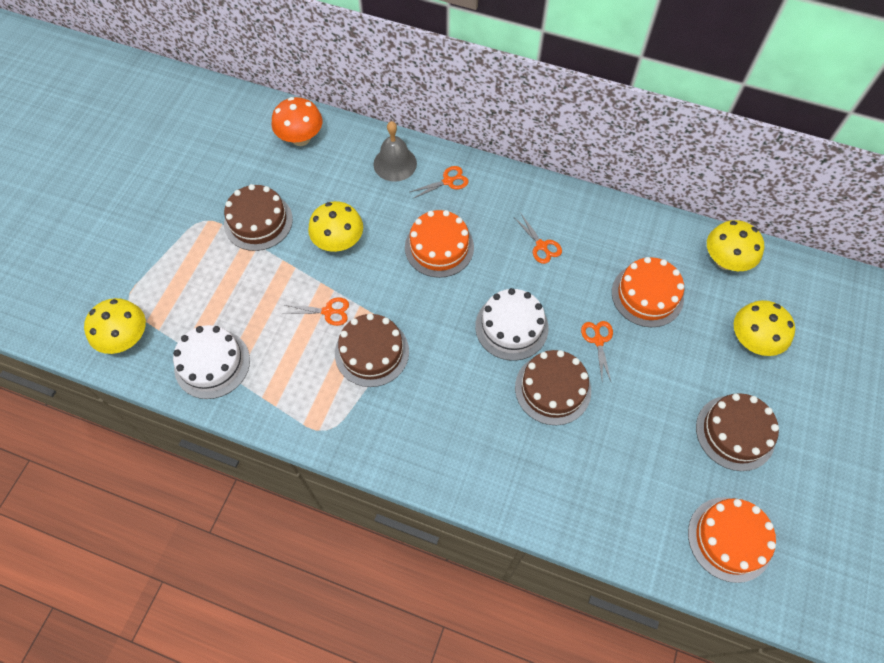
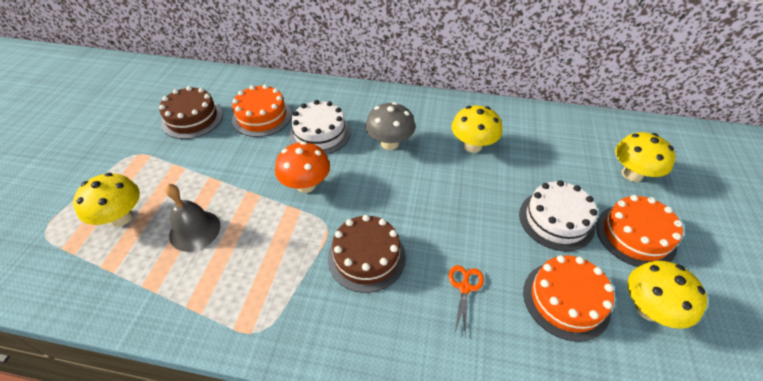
brown cake: [224,184,293,251] [335,313,409,387] [515,350,591,425] [696,393,779,471] = 4 -> [159,86,223,139] [328,215,406,293] = 2
grey mushroom: none = 0 -> [365,102,415,150] = 1
orange scissors: [283,297,349,326] [410,166,469,199] [515,214,562,264] [581,321,613,381] = 4 -> [449,265,484,337] = 1

